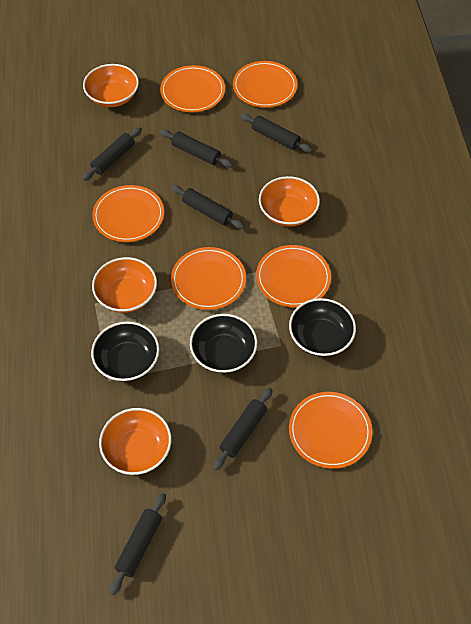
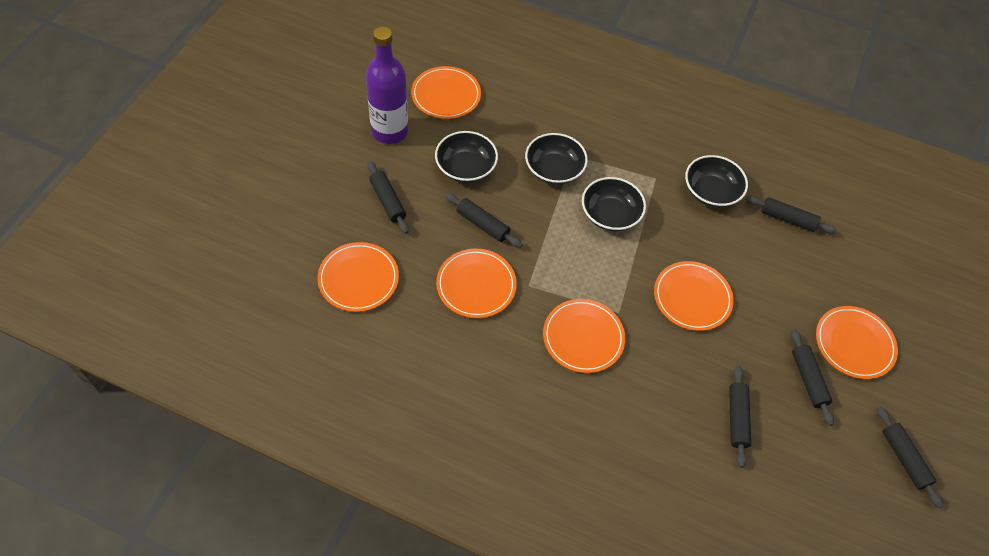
black bowl: [91,321,159,382] [190,314,257,373] [289,298,356,357] = 3 -> [435,131,498,183] [525,133,588,185] [582,177,646,232] [685,155,748,208] = 4
orange bowl: [83,64,139,107] [92,257,157,313] [99,408,171,475] [259,176,320,227] = 4 -> none = 0
purple bottle: none = 0 -> [366,26,408,144] = 1

